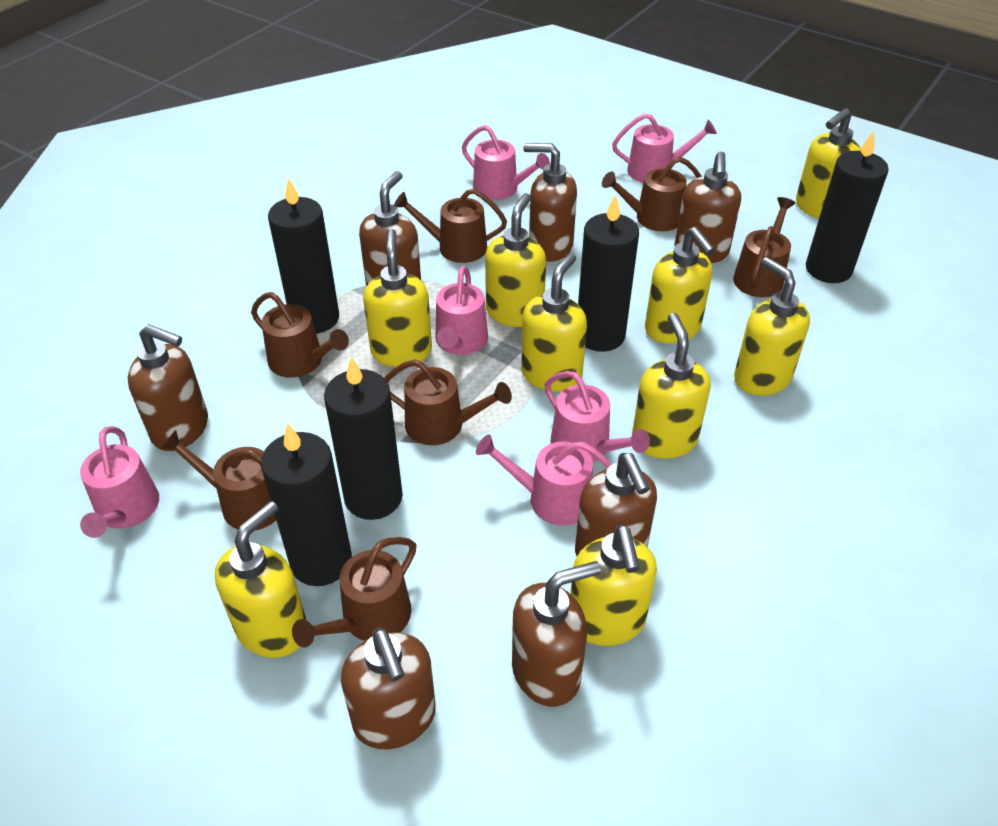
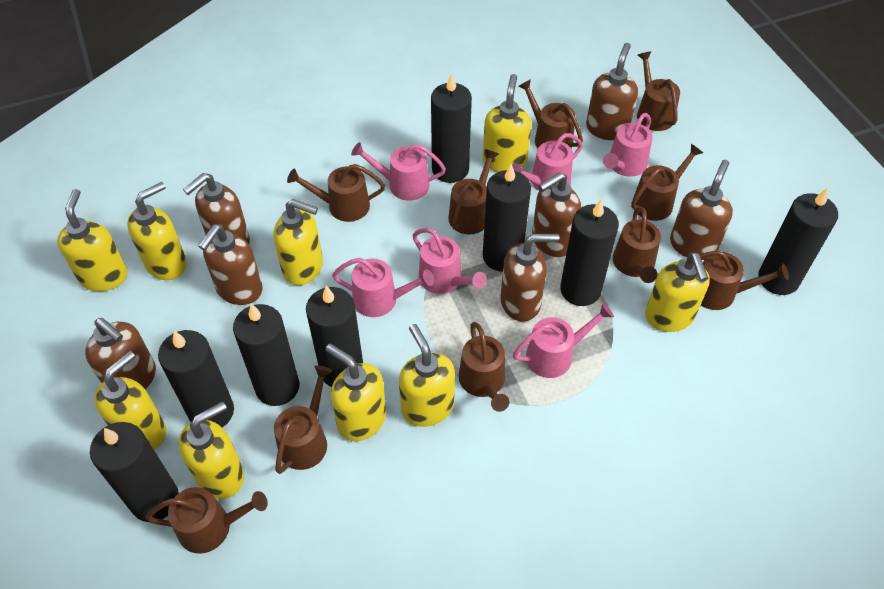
black candle: [261,423,352,586] [268,178,339,334] [324,357,403,520] [578,194,639,352] [806,131,889,283] = 5 -> [90,422,179,522] [158,330,234,427] [233,304,299,406] [306,286,363,387] [431,73,472,183] [483,164,531,272] [560,200,619,306] [758,188,838,295] = 8
brown watering can: [160,430,276,530] [251,292,349,378] [292,537,416,647] [384,359,512,445] [394,189,507,263] [602,157,702,231] [733,197,795,297] = 7 -> [145,487,268,554] [274,365,332,474] [287,164,385,222] [448,149,499,235] [458,322,509,412] [518,79,583,149] [613,207,661,283] [631,144,703,221] [637,51,680,131] [700,250,789,310] = 10

